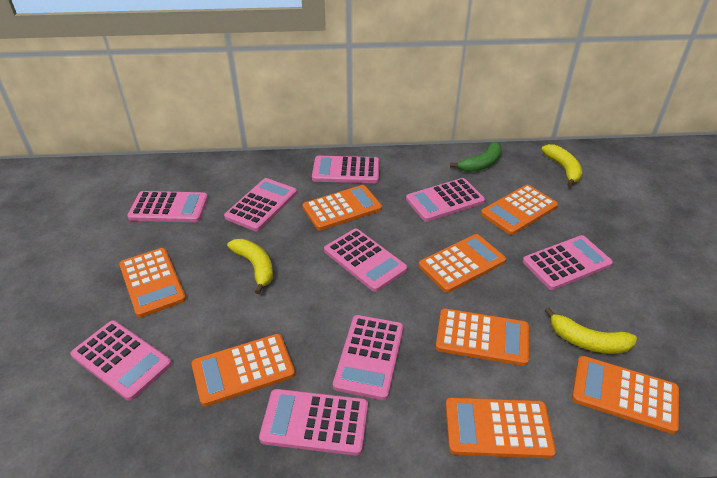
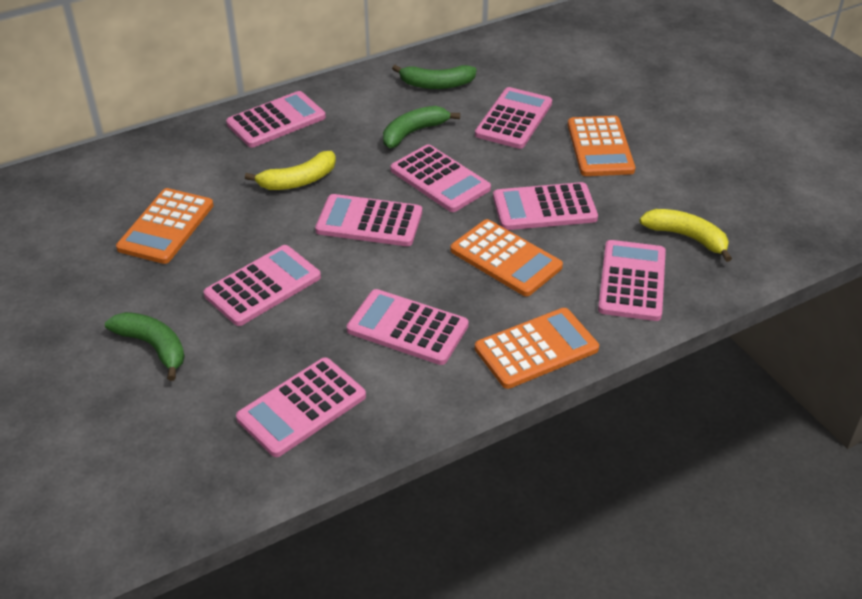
green banana: [450,142,502,172] = 1 -> [105,312,185,381] [383,106,460,148] [392,65,477,89] = 3
orange calculator: [119,248,186,318] [191,334,295,407] [302,185,382,230] [419,234,506,293] [436,308,529,366] [446,397,556,459] [481,185,558,235] [572,356,679,434] = 8 -> [116,188,214,264] [450,219,563,296] [475,308,599,389] [568,116,635,176] = 4
yellow banana: [227,239,273,294] [541,144,582,187] [545,307,637,354] = 3 -> [245,151,336,190] [639,209,732,262] = 2

